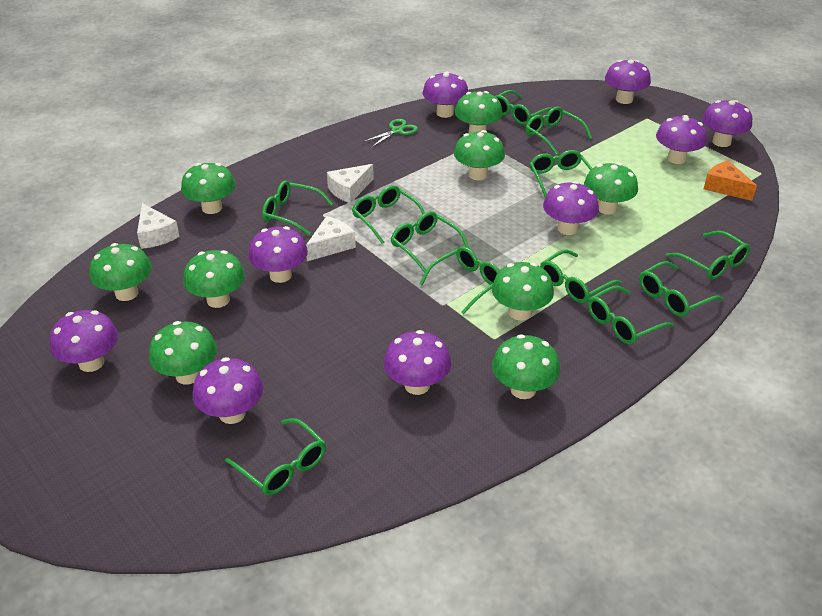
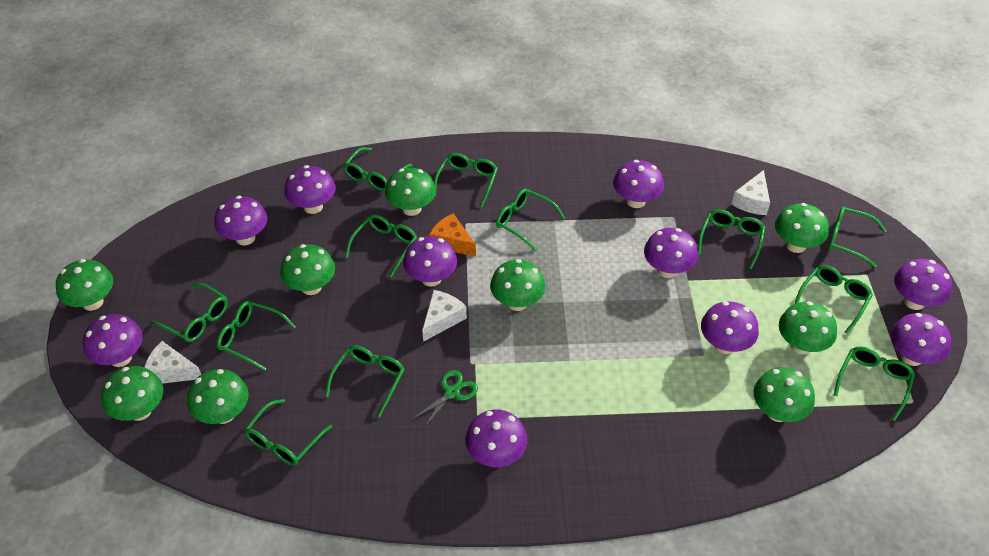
purple mushroom: [49,310,118,372] [192,357,263,424] [248,226,308,283] [384,330,451,395] [423,71,469,118] [543,181,599,235] [605,60,651,104] [656,115,707,164] [702,100,752,147] = 9 -> [83,314,143,367] [214,196,267,245] [284,165,336,214] [403,236,457,287] [465,410,527,467] [613,160,664,208] [644,228,698,278] [701,301,759,354] [891,313,951,366] [894,259,952,310] = 10

